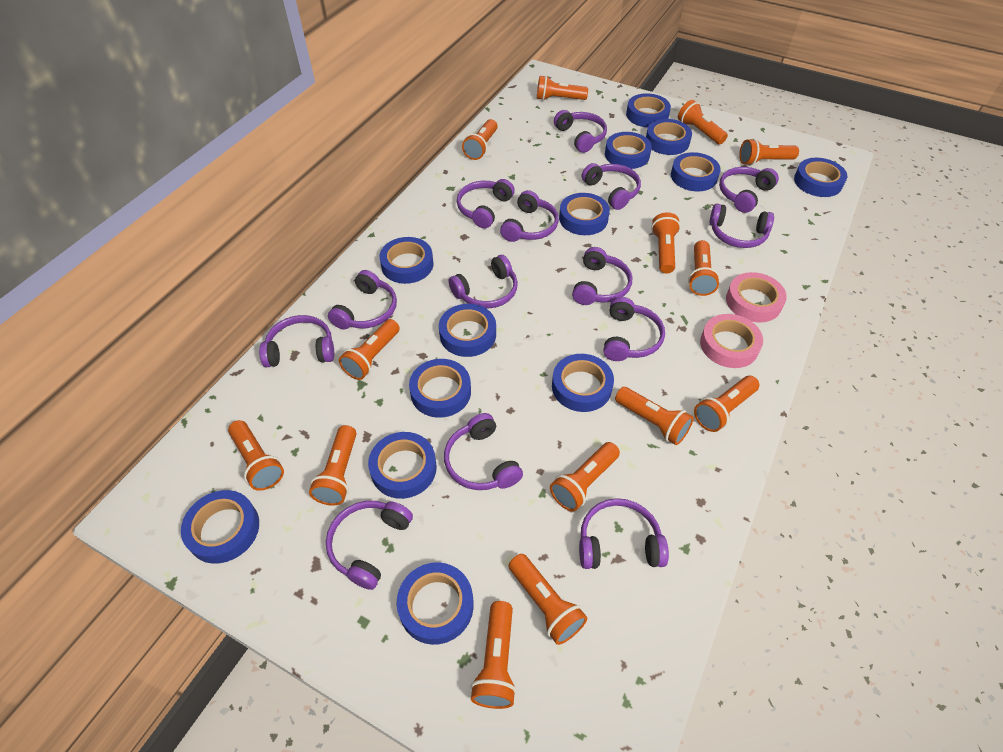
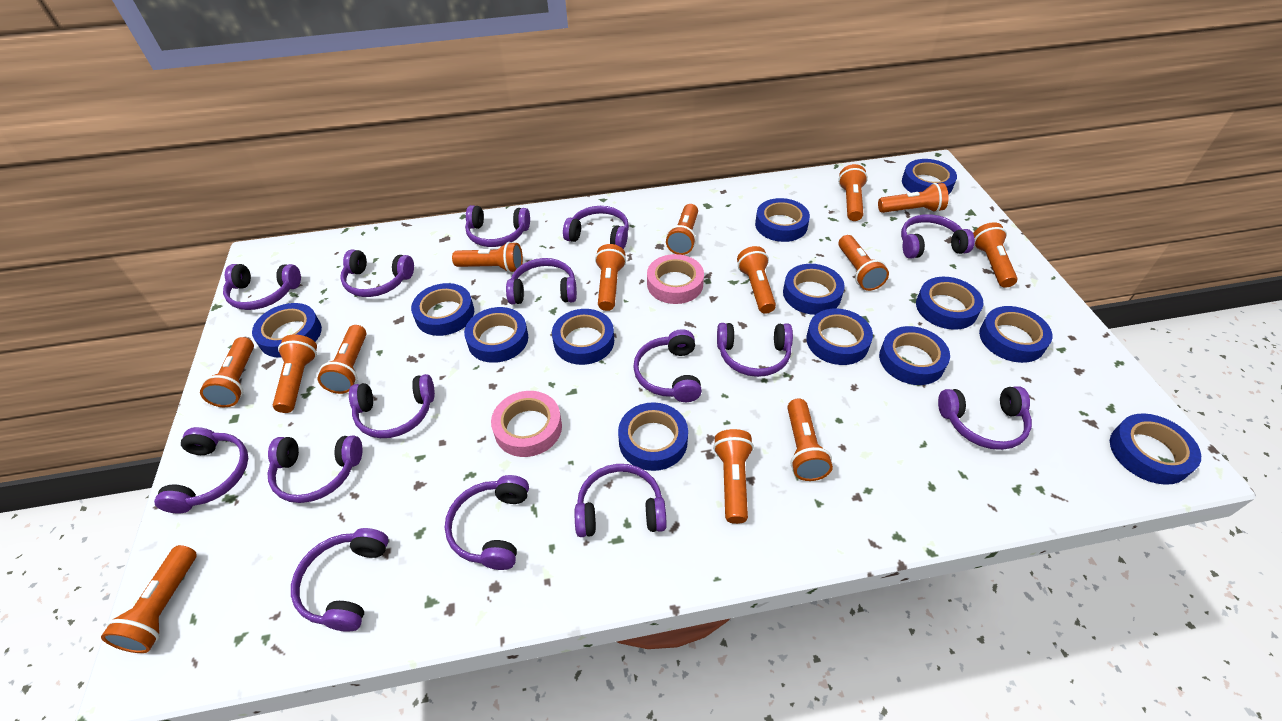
purple headphones: [259,315,334,367] [326,501,413,590] [328,270,397,329] [444,413,523,490] [449,255,518,309] [457,179,515,228] [500,190,559,242] [554,110,607,153] [572,247,632,305] [579,498,669,569] [582,163,641,210] [603,297,665,361] [709,204,774,248] [719,167,779,213] = 14 -> [154,427,248,513] [223,264,301,310] [268,436,362,503] [291,528,389,632] [340,250,414,297] [349,374,435,438] [445,475,529,570] [465,205,530,247] [506,258,577,304] [563,206,629,249] [575,464,667,537] [633,329,702,402] [717,323,793,377] [901,214,975,259] [938,386,1032,450] = 15

